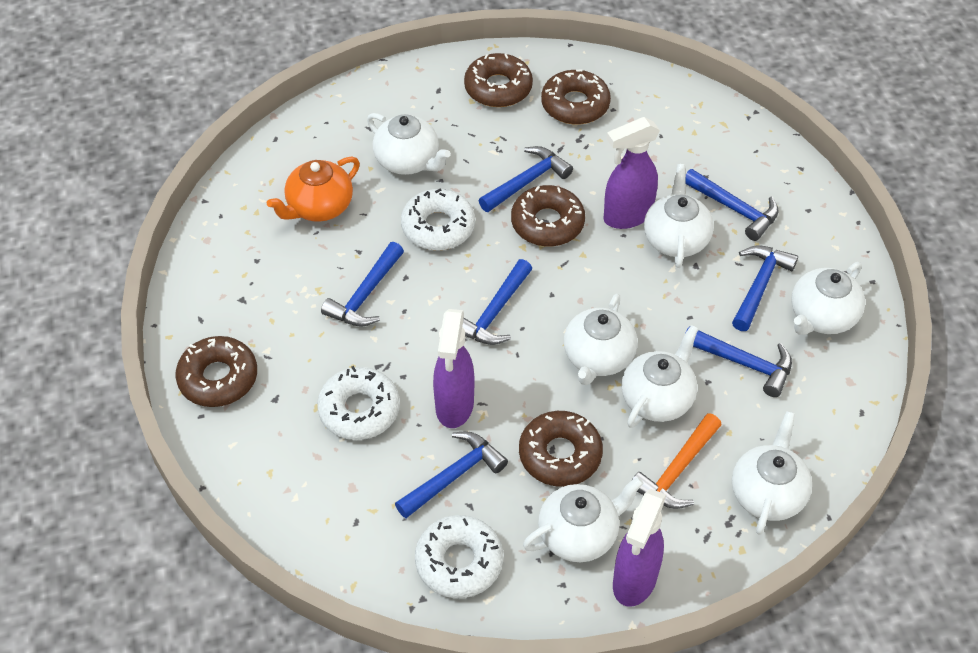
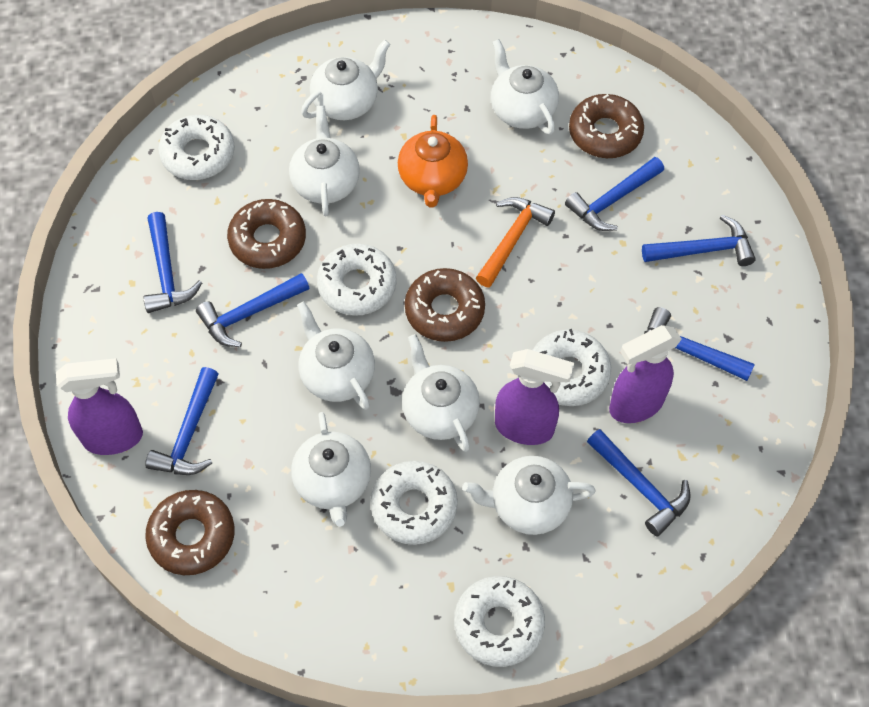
brown donut: [175,336,257,407] [464,53,533,107] [511,185,585,247] [519,411,603,487] [541,70,611,124] = 5 -> [145,490,235,575] [227,199,306,269] [405,268,485,342] [569,94,644,158] = 4
white donut: [317,366,400,440] [401,189,475,250] [415,515,503,598] = 3 -> [158,115,235,180] [317,244,397,316] [370,461,458,545] [454,576,545,667] [533,329,611,406] = 5

